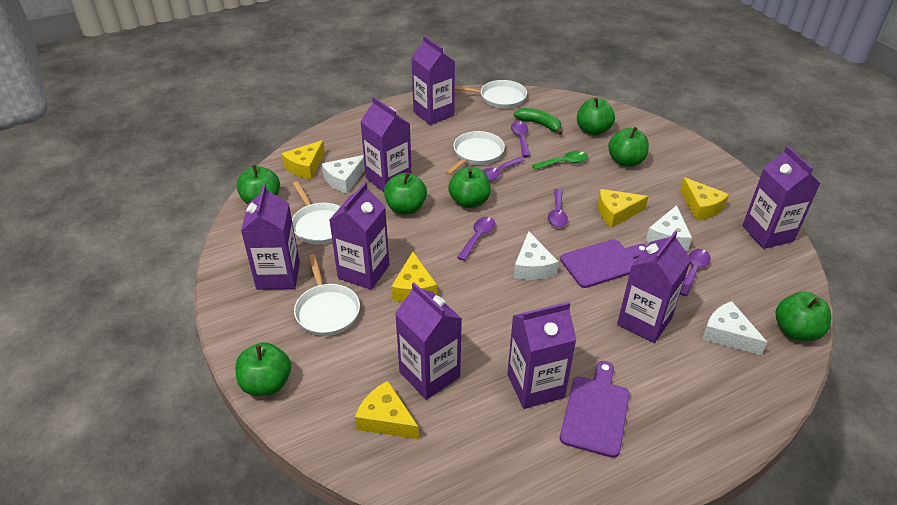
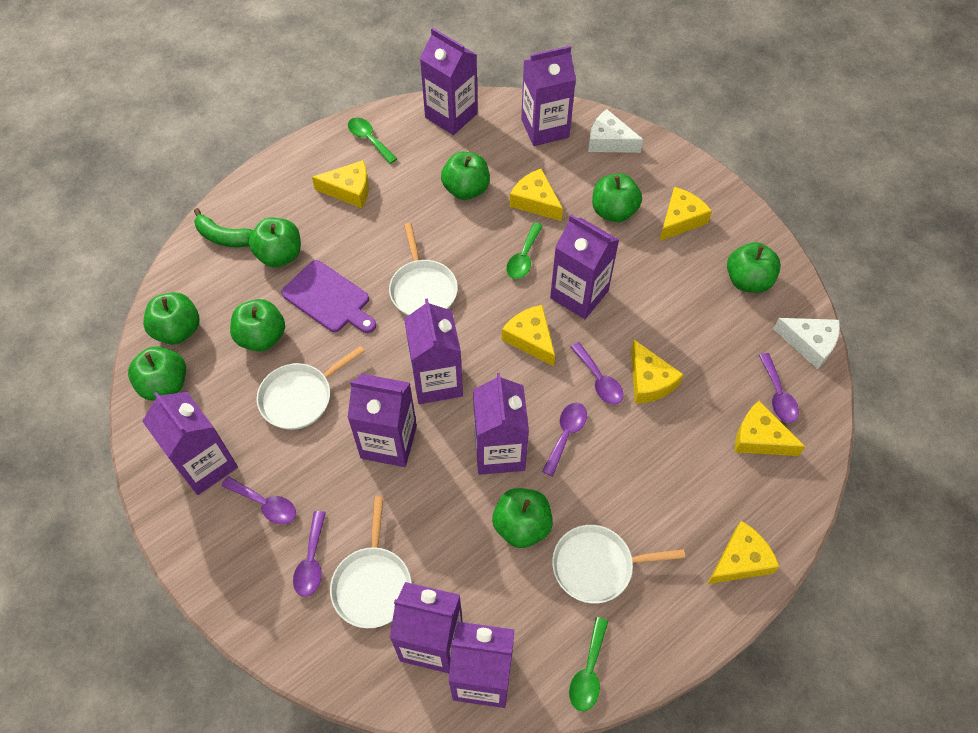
green apple: [235,342,291,396] [236,165,280,205] [384,172,427,214] [448,167,491,208] [577,97,615,135] [608,127,649,167] [776,292,831,341] = 7 -> [128,346,186,401] [143,292,199,345] [230,299,285,352] [249,217,301,267] [441,152,490,200] [492,488,553,548] [592,174,642,222] [727,242,781,293] = 8
green spoon: [532,151,588,170] = 1 -> [348,118,397,164] [506,223,543,279] [569,617,608,711] = 3
purple carton: [241,184,300,290] [329,182,389,290] [360,97,412,192] [395,283,462,400] [411,36,455,125] [507,302,577,409] [617,231,691,343] [742,146,820,249] = 8 -> [142,392,238,495] [348,374,417,467] [390,582,463,673] [404,299,463,404] [420,28,478,135] [448,622,515,708] [473,373,529,475] [521,46,576,146] [550,215,619,319] = 9
purple cutting board: [560,239,647,288] [560,361,630,458] = 2 -> [281,260,376,333] = 1
white cheese: [322,155,365,194] [514,231,559,280] [646,205,692,251] [702,301,767,355] = 4 -> [588,109,643,153] [773,318,840,369] = 2
yellow cheese: [282,140,325,179] [355,381,419,439] [391,252,437,302] [598,189,649,228] [680,177,729,220] = 5 -> [312,160,369,208] [502,305,555,366] [510,169,563,221] [631,340,684,404] [659,187,712,241] [708,521,780,584] [735,401,805,456] = 7

